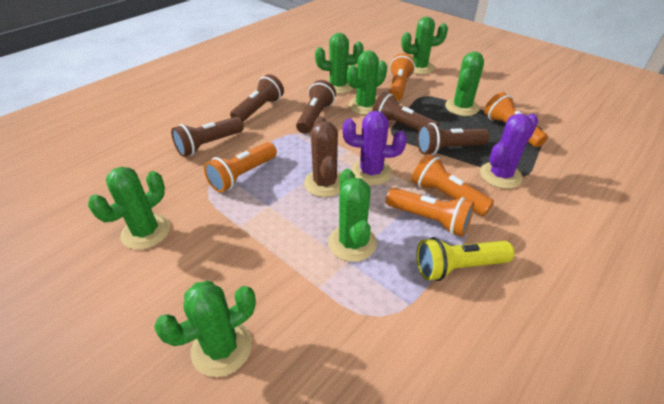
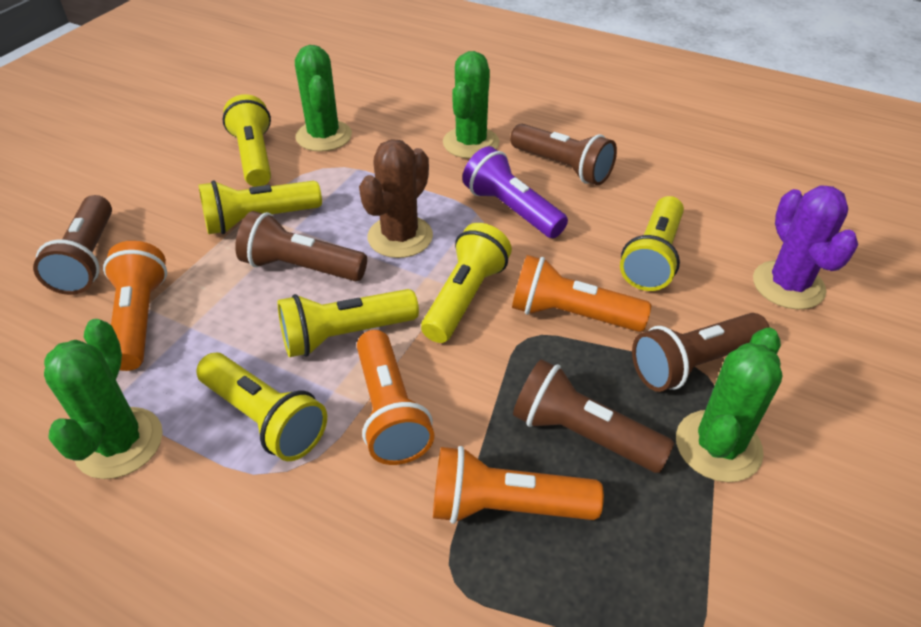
green cactus: [88,167,170,250] [154,281,256,377] [315,33,364,94] [328,169,377,262] [347,50,387,115] [401,17,448,74] [445,52,484,116] = 7 -> [44,319,163,479] [295,45,352,152] [443,51,499,159] [676,328,782,482] = 4
orange flashlight: [204,142,277,193] [386,188,474,237] [389,53,415,101] [412,154,494,216] [484,92,548,147] = 5 -> [103,241,167,371] [357,330,434,465] [433,446,604,524] [512,255,651,332] = 4
purple cactus: [343,111,407,185] [480,114,538,189] = 2 -> [753,185,858,310] = 1
purple flashlight: none = 0 -> [462,146,568,238] = 1
yellow flashlight: [416,237,514,281] = 1 -> [196,353,327,461] [199,181,322,234] [222,94,271,187] [278,289,419,357] [421,223,512,343] [620,196,684,291] = 6

